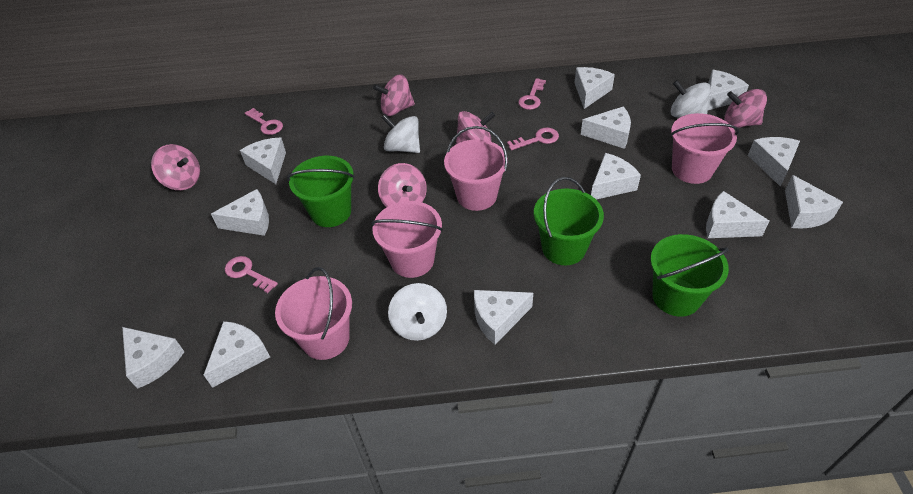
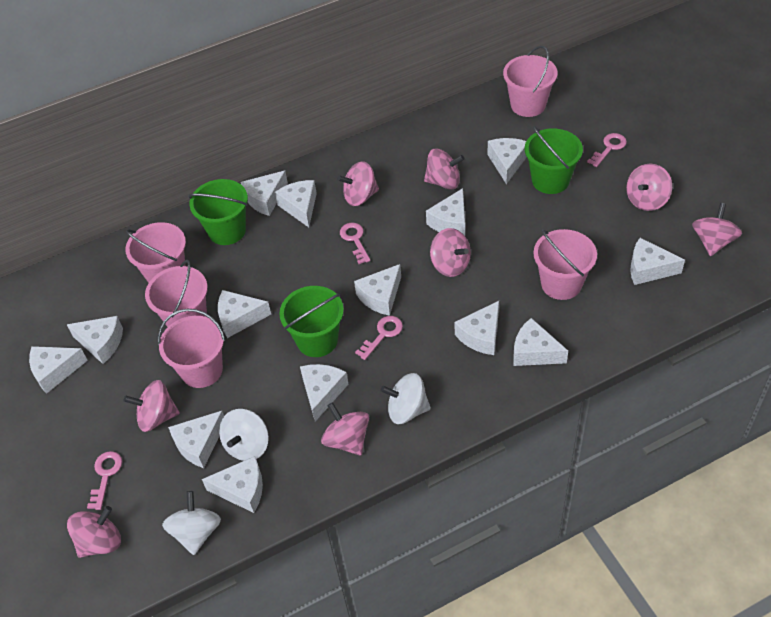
pink bucket: [275,267,352,360] [371,201,443,278] [444,126,508,211] [670,113,739,184] = 4 -> [125,222,186,283] [145,260,208,327] [158,309,225,388] [503,46,558,117] [533,229,597,300] = 5
pink spinning top: [151,144,200,190] [373,74,415,116] [378,163,427,207] [456,111,495,144] [724,89,767,128] = 5 -> [67,506,121,558] [124,380,180,432] [321,402,369,455] [337,161,379,206] [424,149,464,190] [430,228,471,277] [626,164,672,211] [692,203,742,256] = 8
white cheese: [122,327,184,389] [204,321,270,388] [211,189,269,236] [240,138,286,184] [474,290,533,345] [574,67,615,109] [581,106,631,149] [591,153,641,199] [706,191,770,238] [708,70,749,110] [748,137,800,186] [785,175,843,229] = 12 -> [29,346,88,394] [66,316,123,364] [168,411,224,468] [202,456,263,513] [218,290,271,338] [241,171,288,216] [275,180,317,227] [300,364,348,422] [354,264,401,316] [426,188,465,236] [455,301,499,355] [487,138,527,184] [513,318,568,366] [630,238,685,285] = 14

